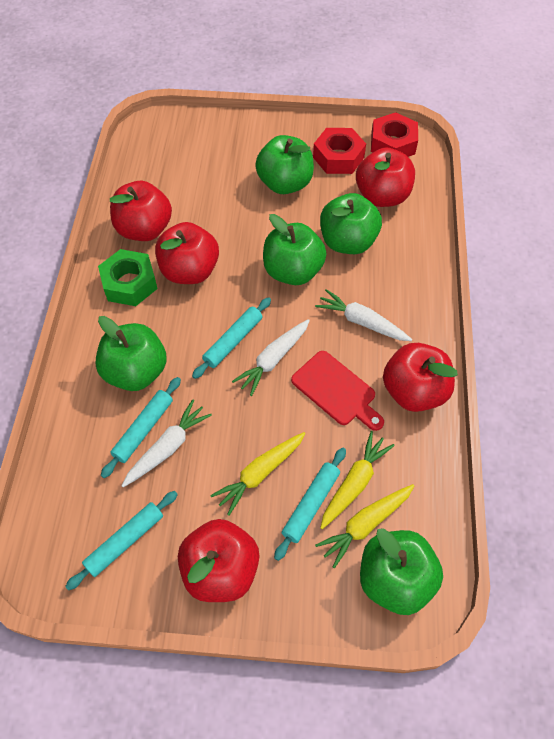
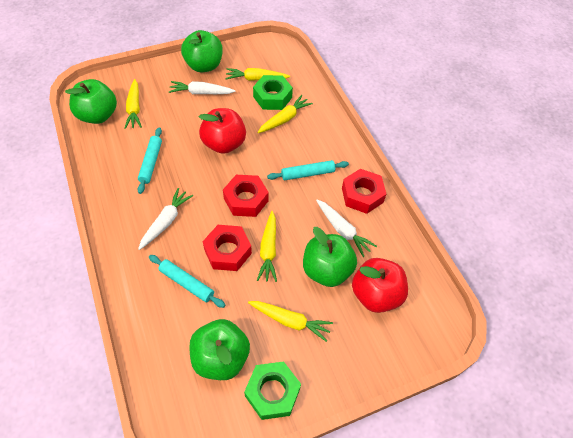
green apple: [96,316,167,391] [255,135,314,194] [263,214,326,285] [320,193,382,254] [360,528,443,615] = 5 -> [65,79,117,124] [181,30,223,72] [189,319,250,380] [303,227,357,287] = 4
green nut: [98,249,158,306] = 1 -> [244,361,301,420] [253,75,293,110] = 2
red apple: [110,181,172,241] [155,222,219,284] [178,519,260,602] [356,147,415,207] [383,343,458,412] = 5 -> [199,108,246,154] [352,258,408,313] = 2
red cutting board: [291,351,384,431] = 1 -> none = 0
red nut: [313,128,366,174] [371,112,418,157] = 2 -> [202,225,252,271] [223,175,269,217] [342,169,386,214] = 3
turquoise rolling pin: [65,491,178,590] [101,377,181,478] [192,297,271,379] [274,448,346,561] = 4 -> [137,127,162,194] [149,255,225,308] [267,160,349,180] = 3
yellow carrot: [210,432,306,516] [315,484,414,568] [320,431,395,529] = 3 -> [124,79,142,129] [225,68,290,81] [248,301,333,342] [257,95,313,133] [257,211,277,282] = 5

